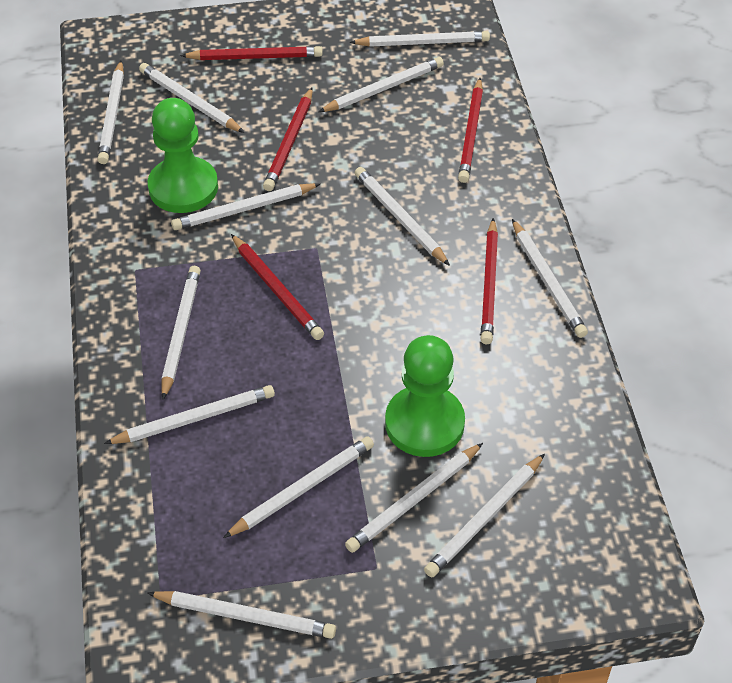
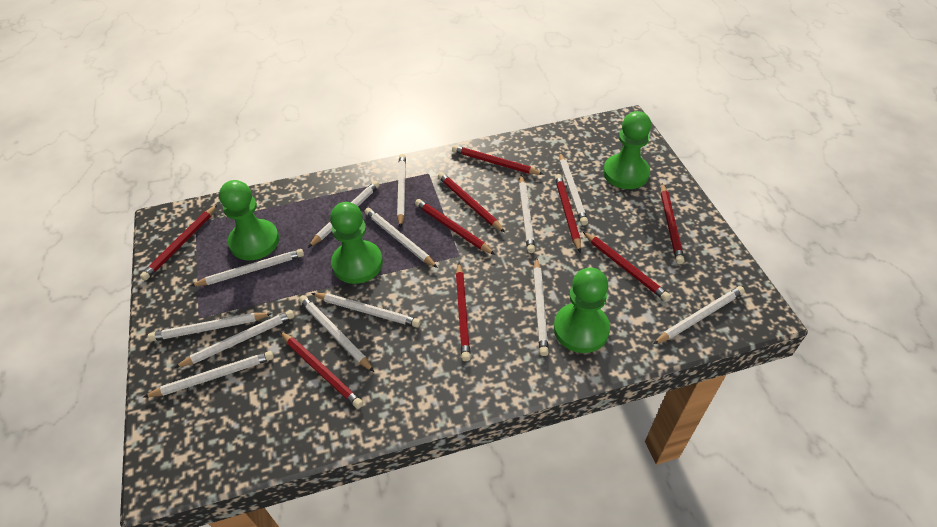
green pawn: [148,98,218,213] [385,335,465,457] = 2 -> [219,180,279,261] [330,202,383,284] [554,268,610,353] [603,111,651,189] = 4
red pencil: [180,46,323,60] [231,234,324,340] [263,88,313,191] [458,78,483,183] [481,218,498,344] = 5 -> [140,205,217,281] [280,331,363,409] [415,199,495,255] [438,172,505,232] [452,145,543,175] [456,262,471,361] [555,174,581,252] [582,231,671,301] [661,183,684,264] = 9

